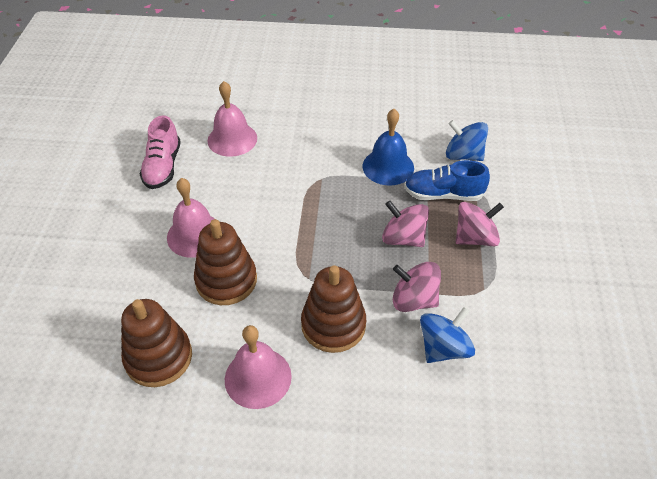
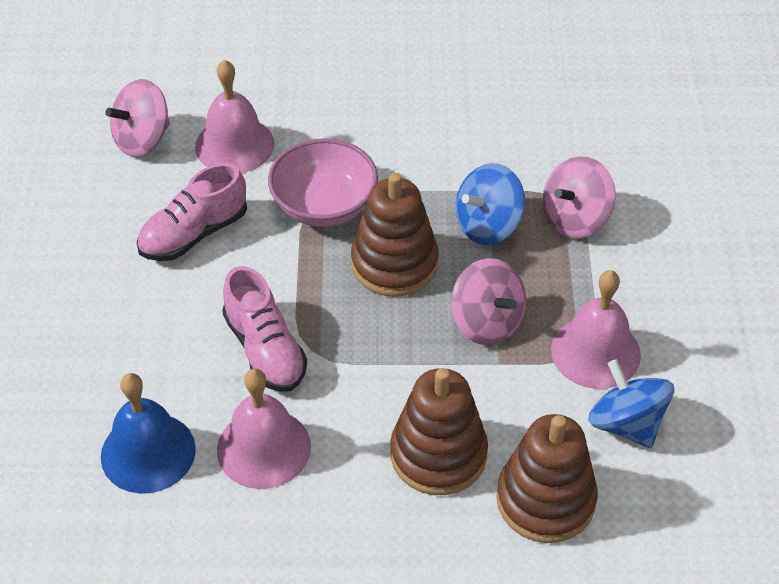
blue shoe: [404,160,490,201] = 1 -> none = 0
pink bowl: none = 0 -> [268,138,378,227] = 1
pink shoe: [140,115,181,189] = 1 -> [136,163,247,261] [222,266,307,392] = 2

